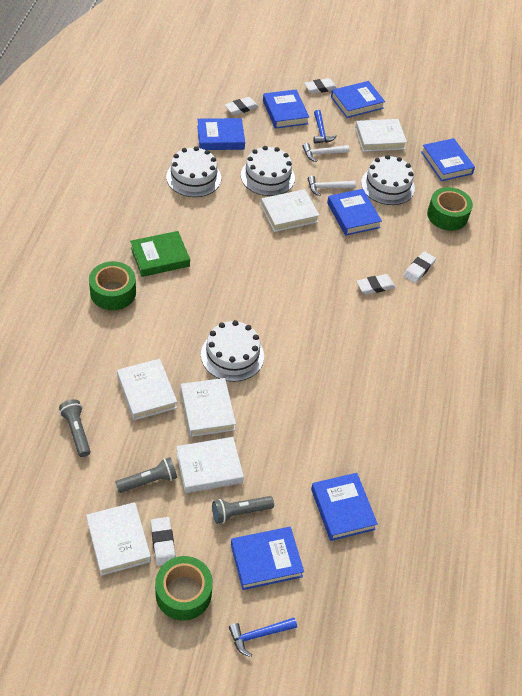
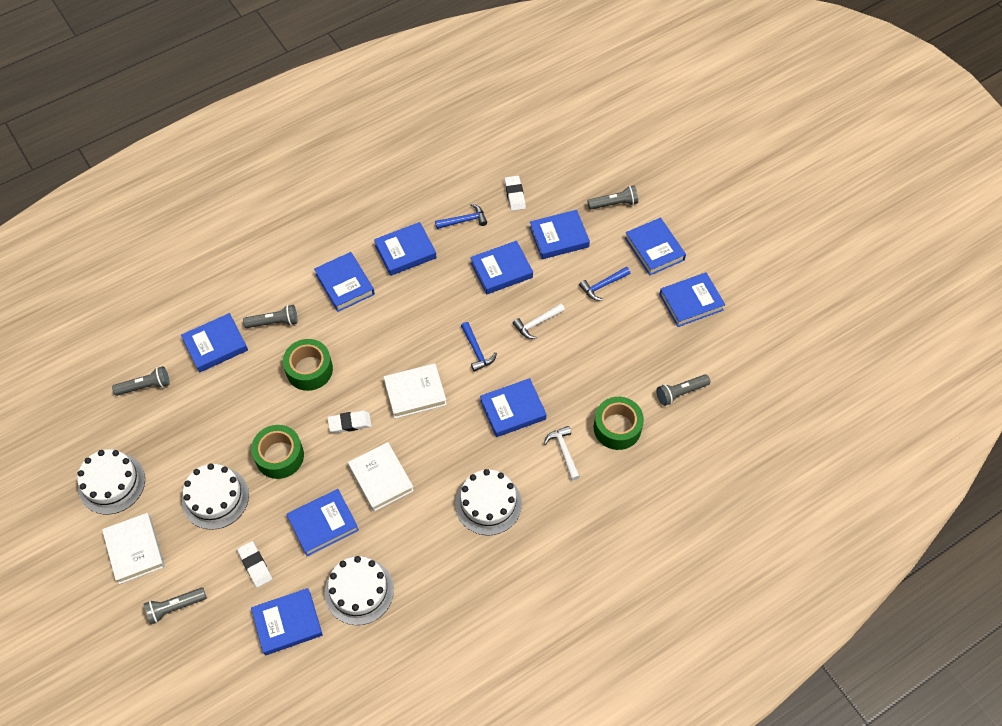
blue book: [197,118,245,150] [231,527,304,590] [263,89,309,129] [311,473,378,541] [327,189,382,236] [331,81,385,118] [421,138,475,181] = 7 -> [181,313,248,373] [251,588,323,655] [286,489,359,556] [314,252,375,312] [374,222,437,276] [470,241,533,294] [480,378,547,437] [530,210,590,259] [625,218,686,275] [659,272,725,327] = 10
blue hammer: [229,618,297,657] [313,110,337,143] = 2 -> [435,204,487,229] [461,322,497,372] [579,267,630,301] = 3
green book: [130,231,190,277] = 1 -> none = 0
grey flashlight: [59,399,91,457] [115,457,177,493] [212,496,274,524] = 3 -> [112,366,170,396] [144,587,207,625] [243,305,298,328] [587,185,638,210] [656,374,710,406] = 5
white book: [86,502,151,576] [117,359,177,420] [176,437,244,493] [181,378,236,437] [261,189,320,232] [355,119,407,152] = 6 -> [102,513,165,584] [348,442,414,511] [384,363,447,419] = 3
white eraser: [151,517,176,566] [225,97,259,115] [304,78,337,94] [356,274,396,295] [403,251,436,283] = 5 -> [237,541,272,588] [328,411,372,433] [504,176,526,211] = 3

